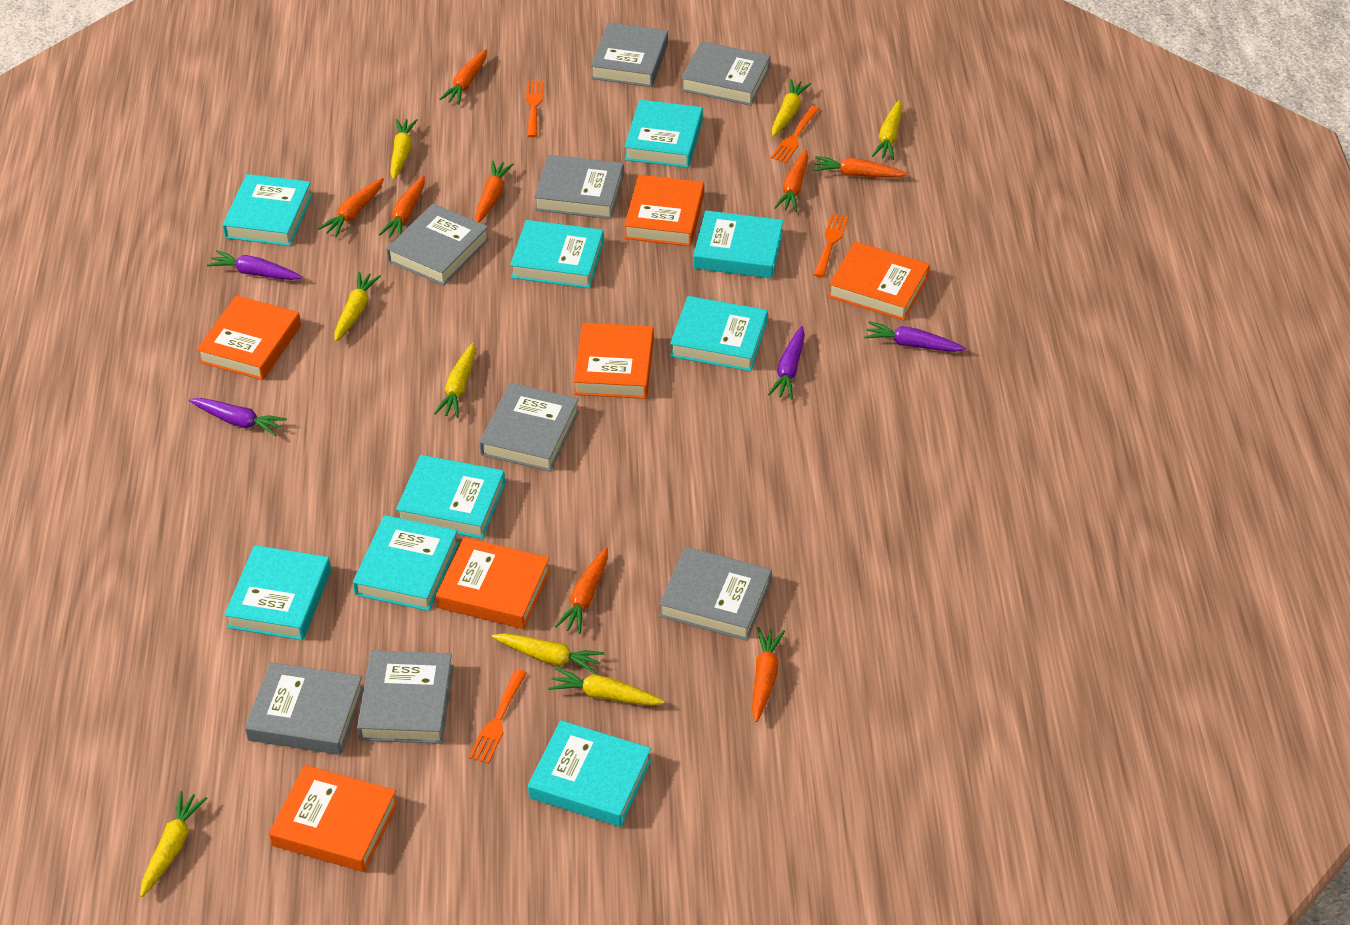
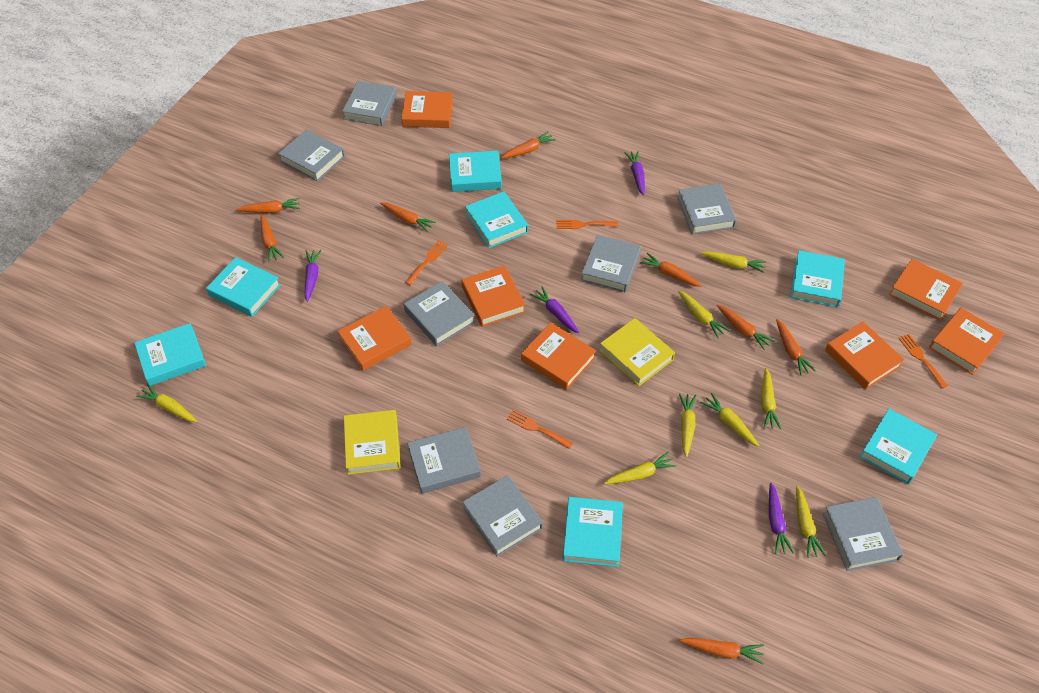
orange book: [197,295,301,380] [269,765,398,872] [436,537,550,629] [574,323,654,399] [624,175,704,246] [828,241,930,320] = 6 -> [337,306,412,371] [401,91,453,128] [462,266,525,327] [521,322,596,390] [825,322,904,390] [889,259,963,320] [929,308,1005,375] = 7
turquoise book: [222,174,313,246] [224,545,331,640] [353,515,459,611] [396,455,505,539] [510,220,604,288] [528,720,651,827] [624,100,703,168] [670,296,768,371] [693,210,783,278] = 9 -> [134,323,206,386] [206,257,281,317] [449,151,502,192] [465,191,528,248] [562,497,623,567] [790,250,845,307] [860,409,937,484] = 7
yellow book: none = 0 -> [344,410,401,475] [599,318,675,386] = 2

